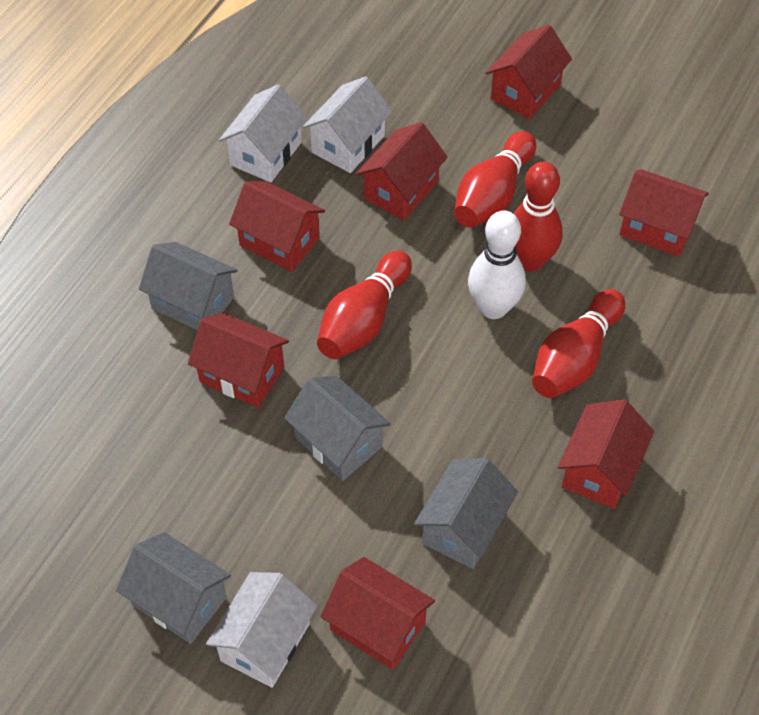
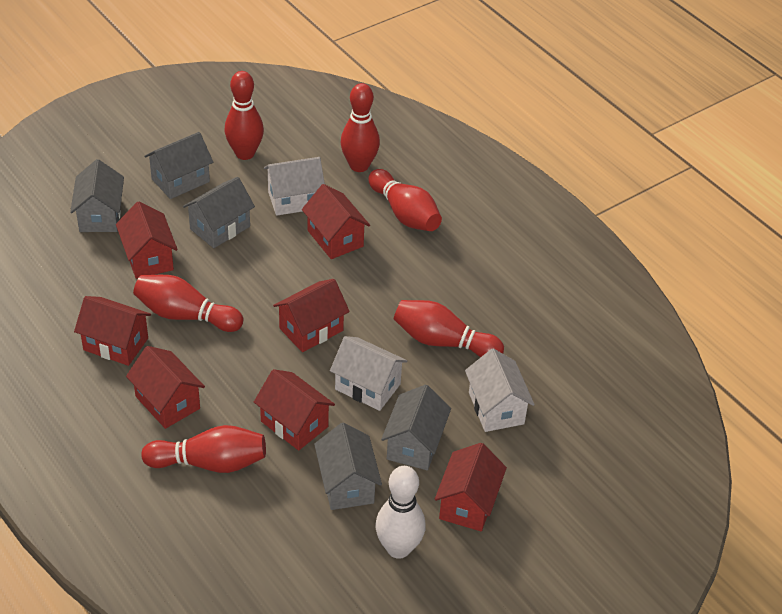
grey house: [116,532,231,644] [139,242,238,330] [284,375,391,481] [414,458,518,569] = 4 -> [70,159,124,232] [144,132,213,199] [183,177,255,248] [314,423,382,510] [381,384,451,470] = 5
red bowling pin: [317,251,412,359] [454,131,536,228] [513,162,563,272] [532,289,625,398] = 4 -> [133,275,243,332] [141,425,266,473] [224,71,264,160] [341,83,380,172] [368,169,442,231] [394,300,504,357] = 6

